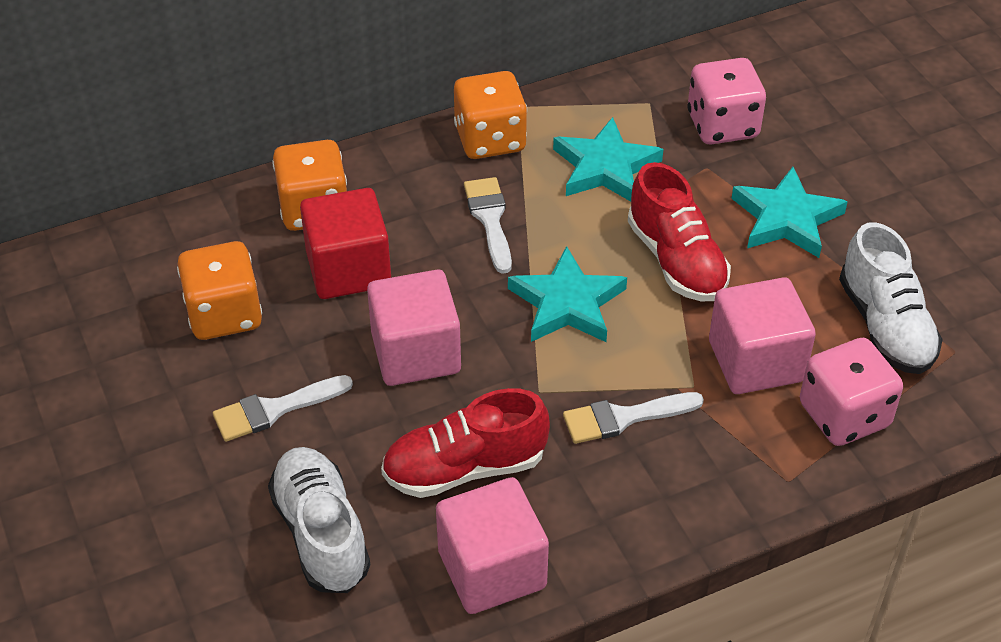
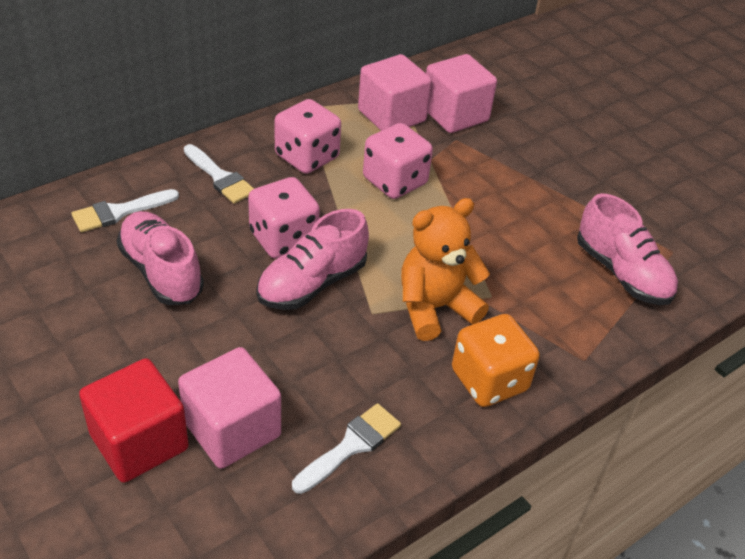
orange dice: [177,241,262,340] [272,140,347,231] [454,71,527,159] = 3 -> [452,314,540,407] = 1
orange teddy bear: none = 0 -> [401,198,490,341] = 1
pink dice: [688,58,766,144] [800,338,903,446] = 2 -> [248,177,320,259] [274,99,341,174] [363,123,433,199] = 3
pink shoe: none = 0 -> [117,211,204,305] [256,209,369,310] [577,193,678,305] = 3
red shoe: [381,388,550,498] [628,162,731,301] = 2 -> none = 0
turquoise star: [508,246,627,342] [553,117,663,202] [731,167,848,258] = 3 -> none = 0
white shoe: [268,447,370,593] [839,222,943,374] = 2 -> none = 0

